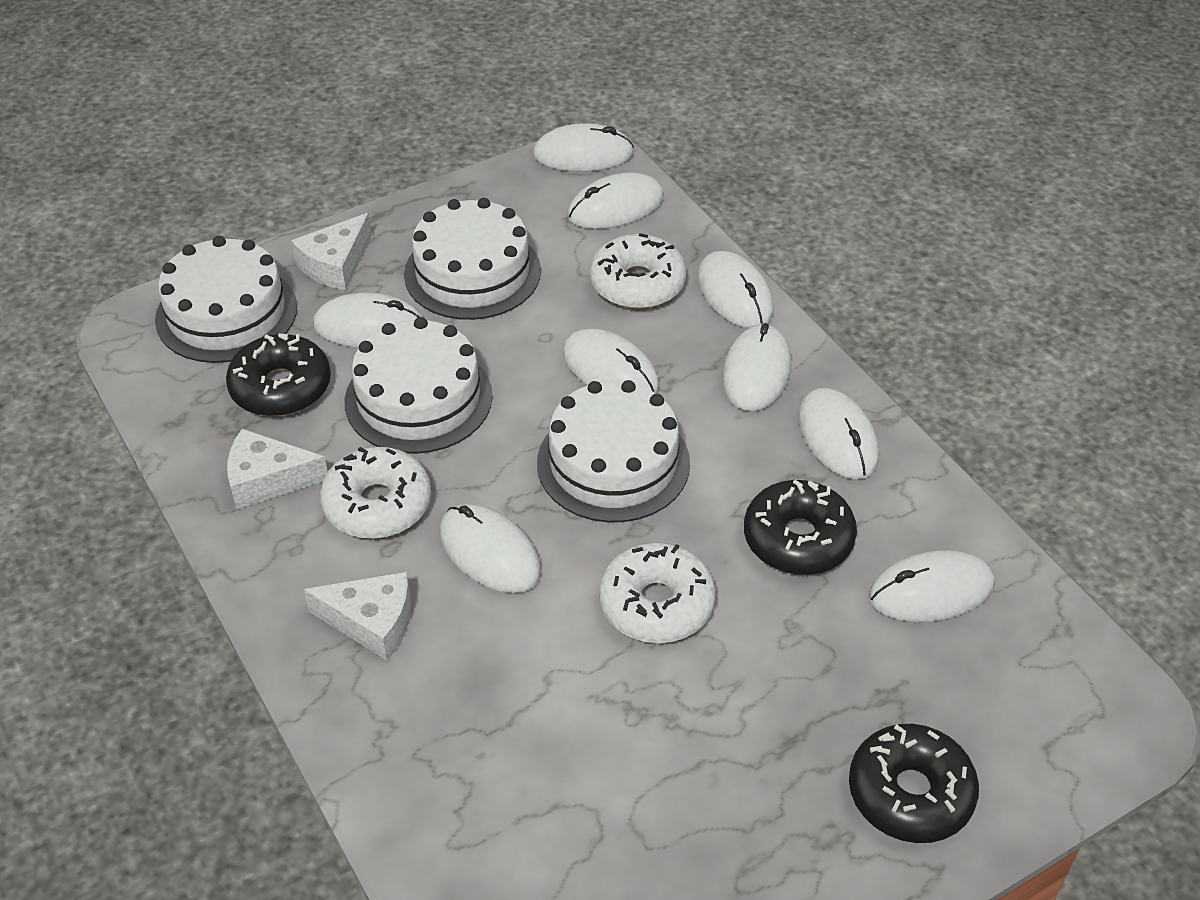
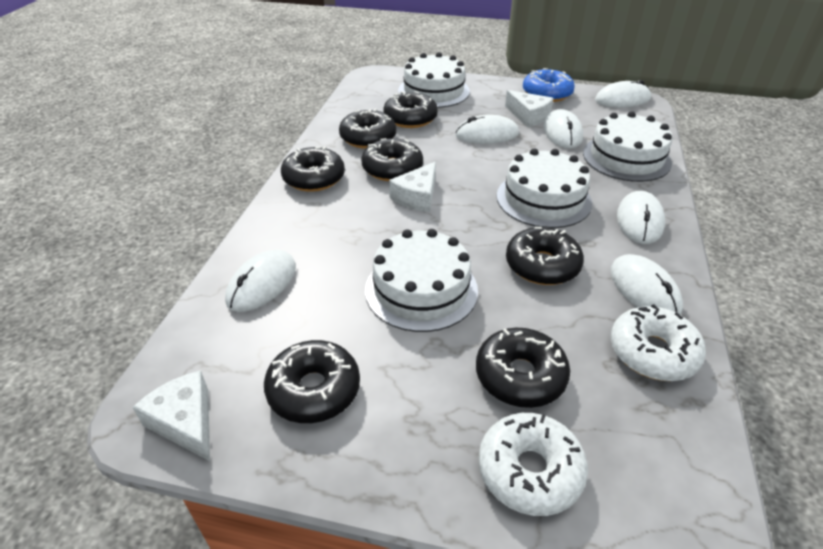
black donut: [226,333,331,416] [744,480,857,575] [849,724,979,843] = 3 -> [264,340,360,423] [281,146,345,192] [339,109,396,149] [361,138,423,181] [383,91,438,128] [476,328,570,408] [506,227,584,285] = 7
blue donut: none = 0 -> [523,68,575,102] = 1
white donut: [320,447,431,539] [590,233,686,309] [599,542,716,643] = 3 -> [478,413,588,516] [610,304,706,381] = 2
white mouse: [313,293,423,348] [440,504,541,593] [533,123,634,172] [563,328,659,393] [567,172,664,229] [697,251,774,328] [722,323,791,411] [798,388,879,479] [869,550,995,622] = 9 -> [225,250,296,312] [456,114,519,144] [544,109,583,148] [595,80,651,107] [611,254,683,315] [617,191,665,244] = 6

